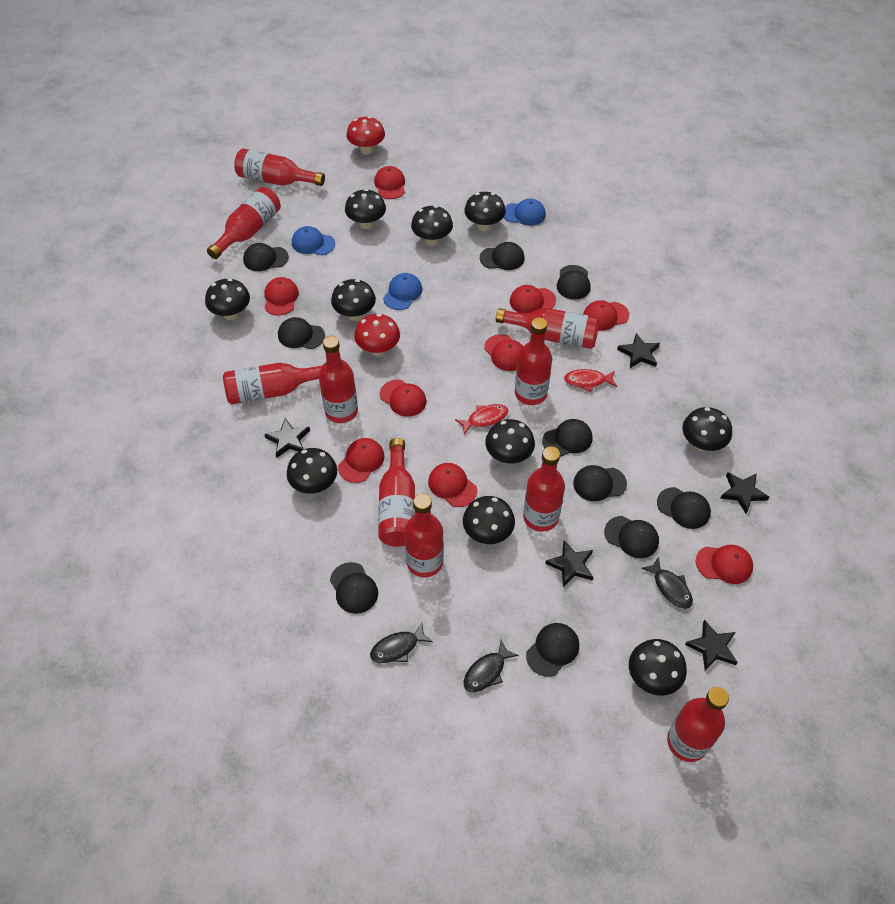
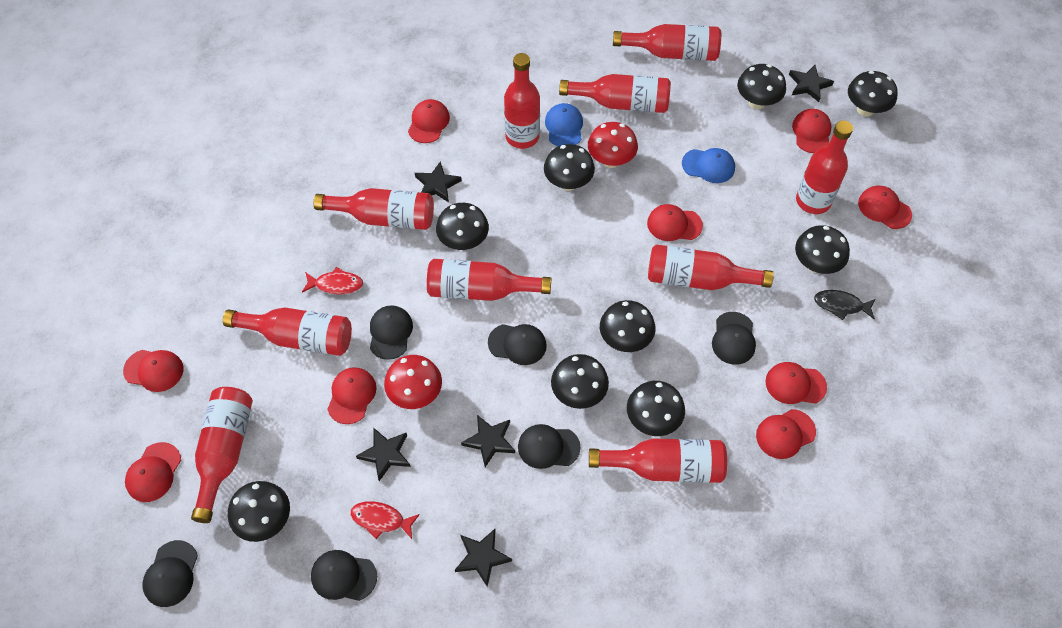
black cap: [243,243,289,271] [278,317,325,349] [330,562,378,614] [480,242,525,270] [526,623,579,677] [542,419,593,457] [557,265,591,299] [573,465,627,501] [604,516,659,558] [657,487,711,529] = 10 -> [142,540,198,607] [311,550,377,601] [370,305,413,360] [488,324,547,365] [518,424,581,469] [712,312,756,365] = 6
black fish: [370,623,433,663] [464,640,519,692] [641,557,693,609] = 3 -> [814,290,876,320] = 1
black mushroom: [205,278,250,320] [287,448,337,494] [331,279,376,321] [345,189,386,229] [411,205,453,246] [463,496,515,544] [464,192,506,231] [485,419,535,464] [629,639,687,696] [683,407,732,451] = 10 -> [228,481,290,542] [436,203,489,250] [544,144,595,191] [551,354,609,409] [600,300,656,352] [627,381,685,436] [737,64,786,109] [795,225,850,274] [848,71,898,117] = 9
blue cap: [292,226,335,255] [383,273,422,310] [504,199,546,226] = 3 -> [545,103,583,147] [682,148,735,183] = 2

